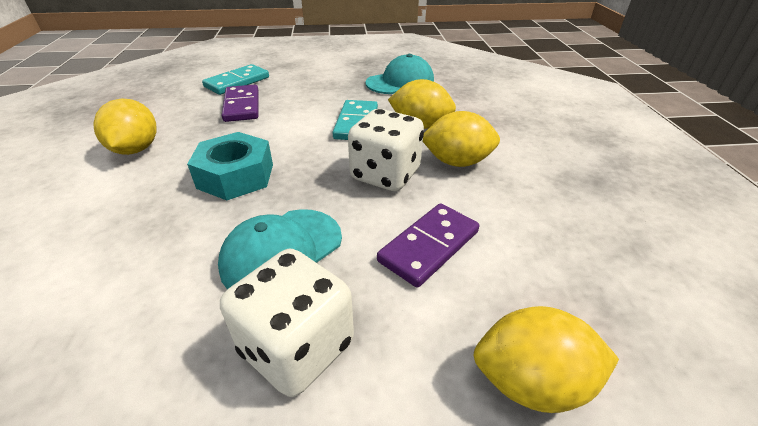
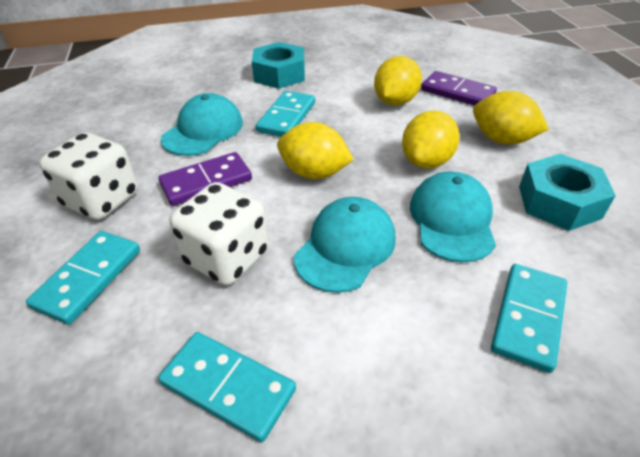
turquoise cap: [218,209,342,289] [365,54,434,94] = 2 -> [161,93,243,156] [294,197,396,293] [410,171,496,263] = 3
turquoise domino: [202,64,269,95] [332,100,378,140] = 2 -> [26,231,140,325] [158,332,296,442] [256,91,315,137] [491,264,567,373] = 4
turquoise nut: [187,132,273,200] = 1 -> [252,42,305,89] [519,154,616,231] = 2

